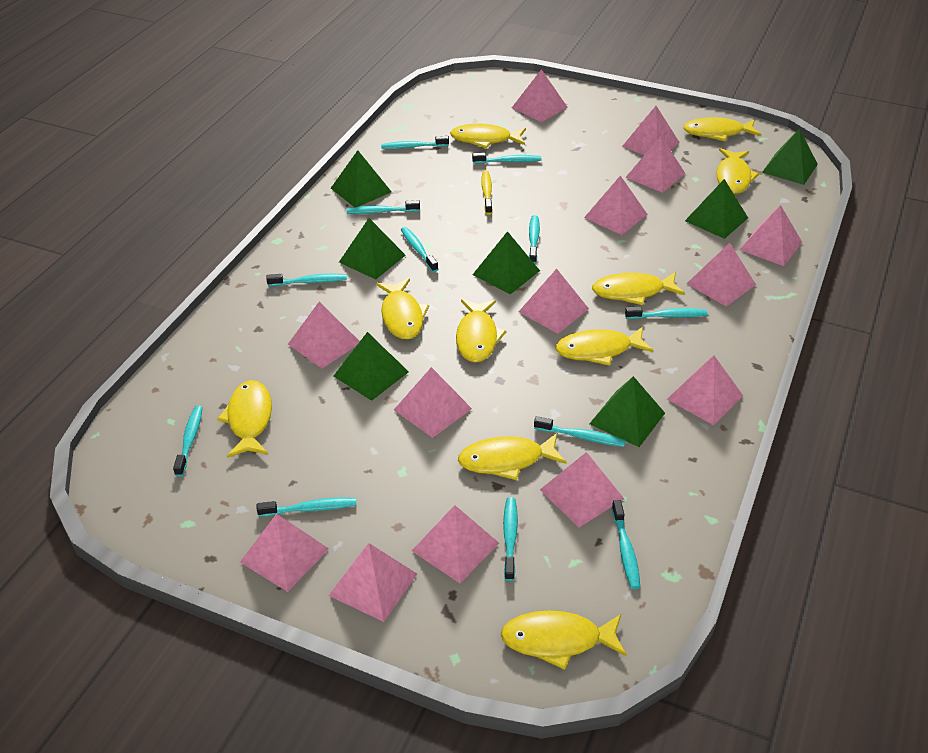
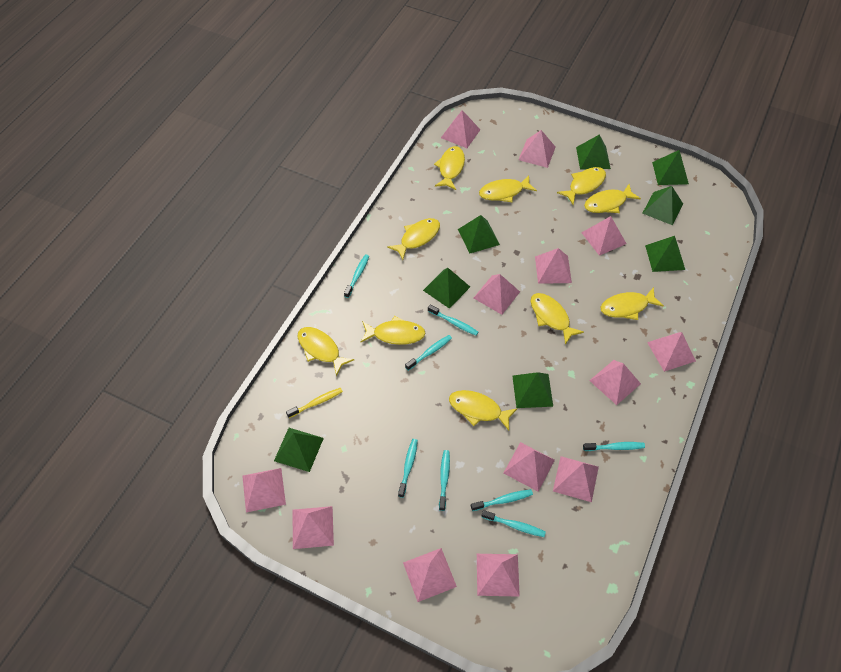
green pyramid: [331,150,392,207] [334,332,409,401] [339,218,406,280] [472,231,540,294] [589,376,665,447] [685,179,748,239] [762,129,818,185] = 7 -> [274,428,324,472] [423,268,470,309] [458,215,500,254] [512,372,553,408] [576,135,611,170] [643,186,683,225] [645,236,685,272] [652,150,689,185] = 8
pink pyramid: [240,513,329,592] [288,302,360,368] [328,543,417,622] [394,367,472,438] [412,505,499,583] [512,69,567,122] [519,269,589,334] [540,452,624,527] [584,176,648,235] [622,106,680,155] [625,136,686,193] [667,355,743,425] [687,243,756,306] [739,205,802,266] = 14 -> [242,468,286,512] [293,506,334,549] [403,548,457,602] [441,110,481,148] [474,274,520,315] [477,554,520,597] [504,442,555,492] [519,130,556,168] [535,248,572,284] [553,456,599,502] [581,216,627,256] [589,360,641,405] [647,332,696,372] = 13
turquoise toothbrush: [173,405,203,477] [257,497,356,517] [266,274,347,286] [347,200,420,214] [381,136,449,149] [401,227,438,272] [472,153,541,164] [503,497,518,581] [529,215,540,264] [534,416,626,447] [612,500,640,589] [625,307,708,319] = 12 -> [344,254,369,298] [398,439,418,498] [405,335,452,371] [428,305,478,335] [439,450,450,511] [471,489,533,511] [481,510,546,537] [583,442,645,451] = 8

